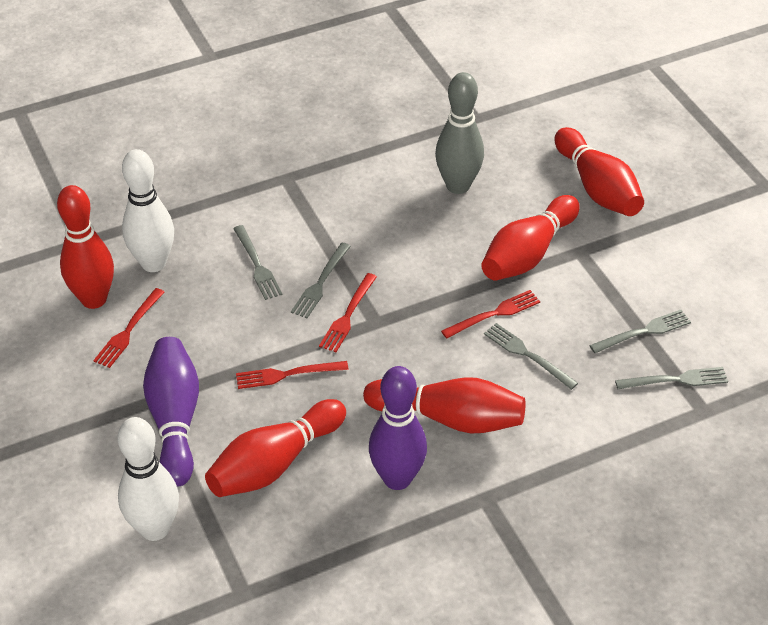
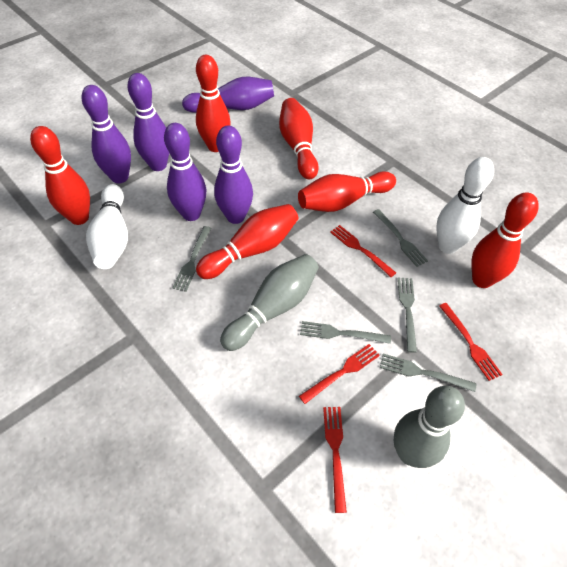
grey bowling pin: [435,72,484,194] = 1 -> [220,254,319,351] [394,386,465,468] = 2
purple bowling pin: [143,337,199,487] [369,366,427,490] = 2 -> [82,85,131,183] [128,73,169,171] [164,123,206,221] [182,77,274,112] [214,126,253,224] = 5
red bowling pin: [57,185,114,309] [205,399,346,497] [363,377,526,433] [481,195,580,281] [555,127,644,216] = 5 -> [30,126,90,225] [196,55,231,152] [196,204,299,279] [279,98,319,179] [298,171,396,212] [471,193,539,288] = 6

